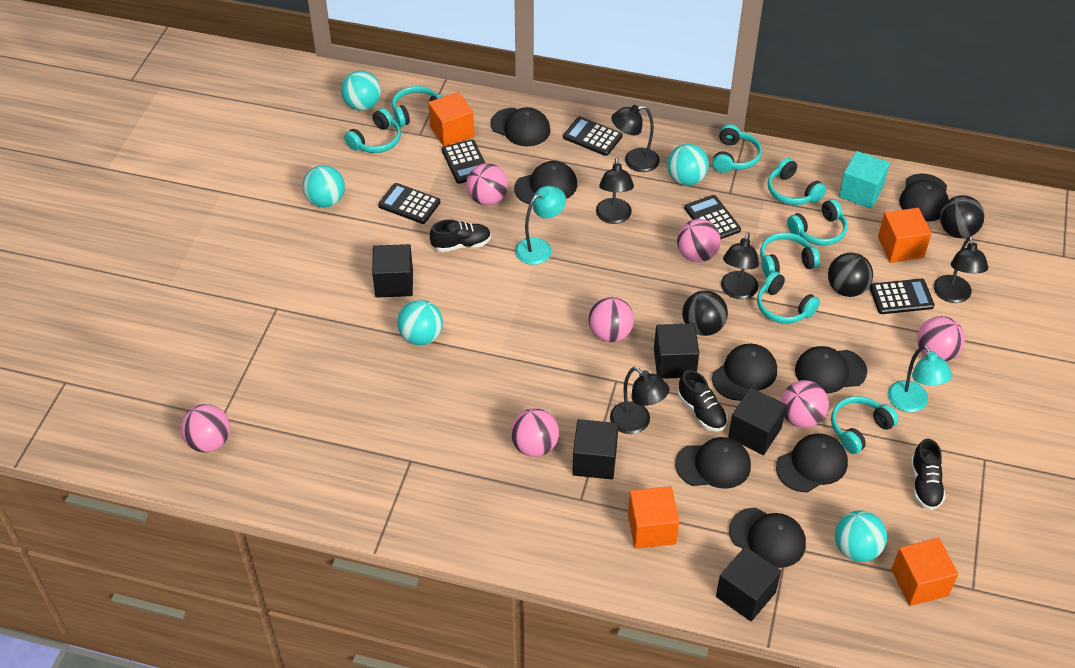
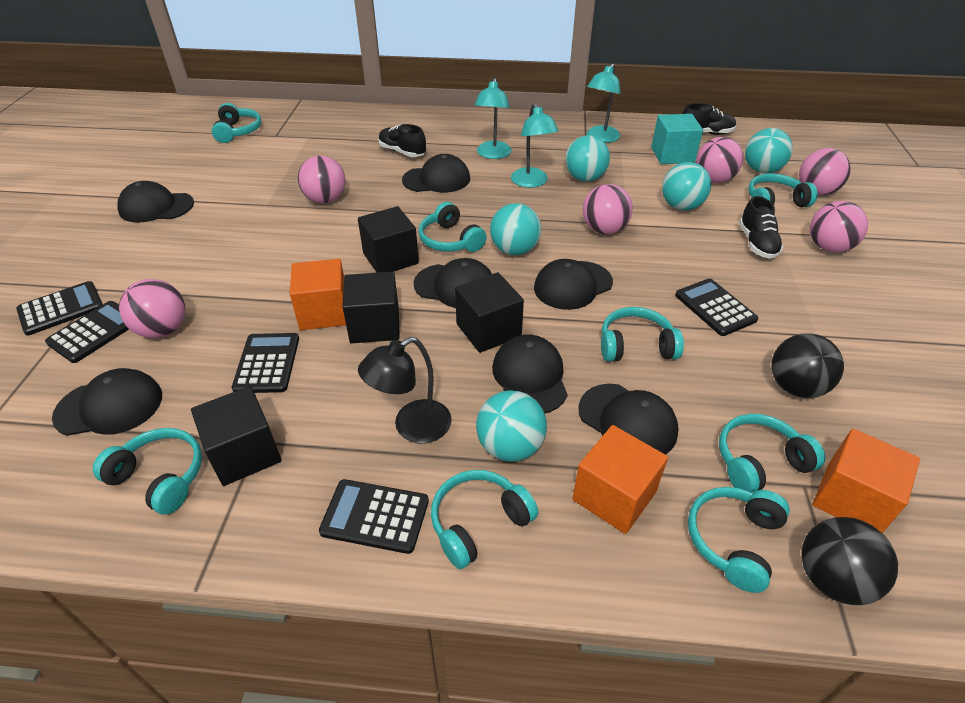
black ball: [682,290,728,336] [828,252,873,297] [940,195,984,238] = 3 -> [771,333,844,398] [801,517,898,605] = 2
black cap: [490,107,551,146] [514,161,577,204] [675,437,751,489] [712,344,777,401] [729,508,806,568] [776,433,848,492] [795,346,867,394] [899,173,949,222] = 8 -> [52,368,162,436] [117,181,194,223] [402,154,470,193] [414,258,492,308] [492,335,568,413] [534,259,613,310] [578,384,679,455] = 7
black cube: [372,244,413,298] [572,419,619,479] [654,323,699,379] [716,546,781,621] [728,388,787,455] = 5 -> [191,386,281,486] [342,272,400,344] [358,206,419,273] [455,272,524,353] = 4
black lamp: [596,158,634,224] [610,367,669,434] [611,105,660,172] [721,232,759,299] [934,236,988,303] = 5 -> [358,337,452,444] = 1
orange cube: [428,92,474,147] [628,486,679,549] [878,208,931,263] [891,538,958,606] = 4 -> [290,259,346,330] [572,425,668,534] [813,429,920,533] = 3
pink ball: [181,404,230,452] [466,163,508,206] [511,408,559,457] [588,297,634,342] [677,219,721,262] [781,380,829,428] [917,316,965,361] = 7 -> [119,279,185,338] [298,155,345,203] [583,184,633,234] [696,137,743,183] [799,148,851,195] [810,201,868,253] = 6
turquoise lamp: [515,186,566,265] [888,345,952,412] = 2 -> [474,78,511,159] [511,103,559,188] [587,63,620,143] = 3

